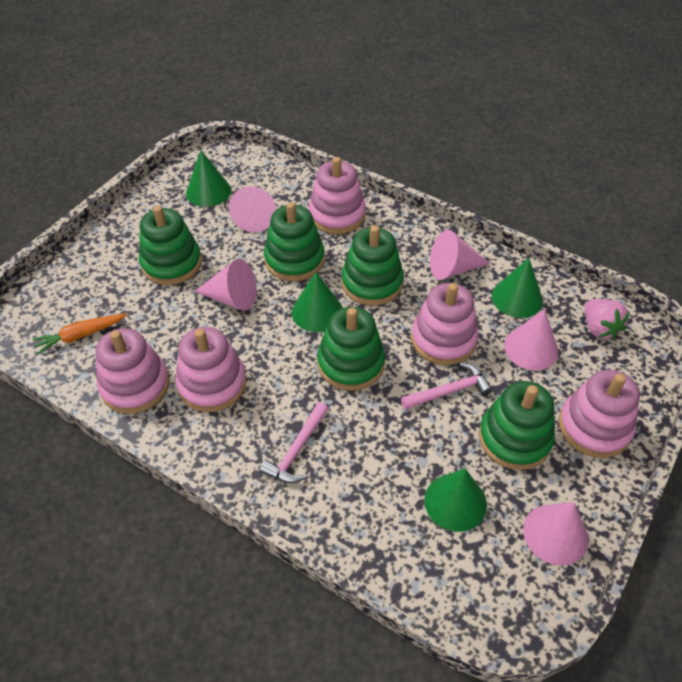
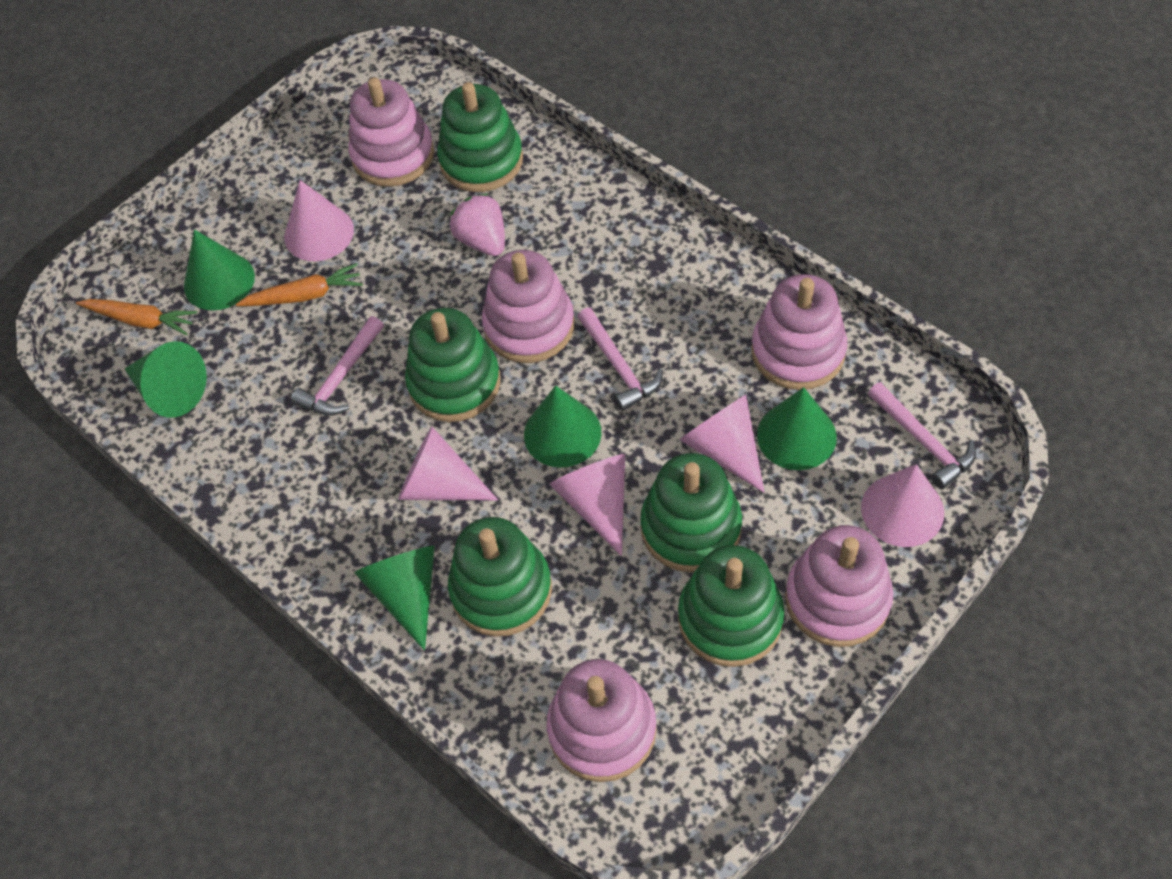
green cone: [186,150,231,207] [292,272,343,332] [424,469,487,532] [492,258,543,318] = 4 -> [125,341,207,418] [184,229,255,310] [354,546,435,650] [524,385,601,468] [757,387,837,470] = 5
orange carrot: [32,313,127,354] = 1 -> [76,299,197,335] [236,263,363,306] = 2
pink hammer: [259,402,328,483] [401,362,493,410] = 2 -> [291,316,384,416] [577,308,663,411] [868,382,976,489] = 3

